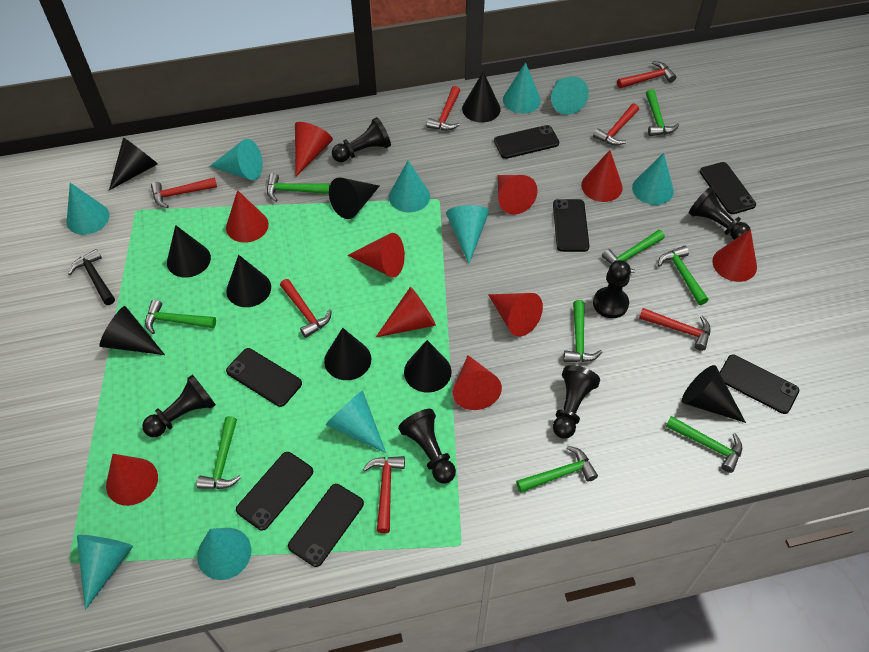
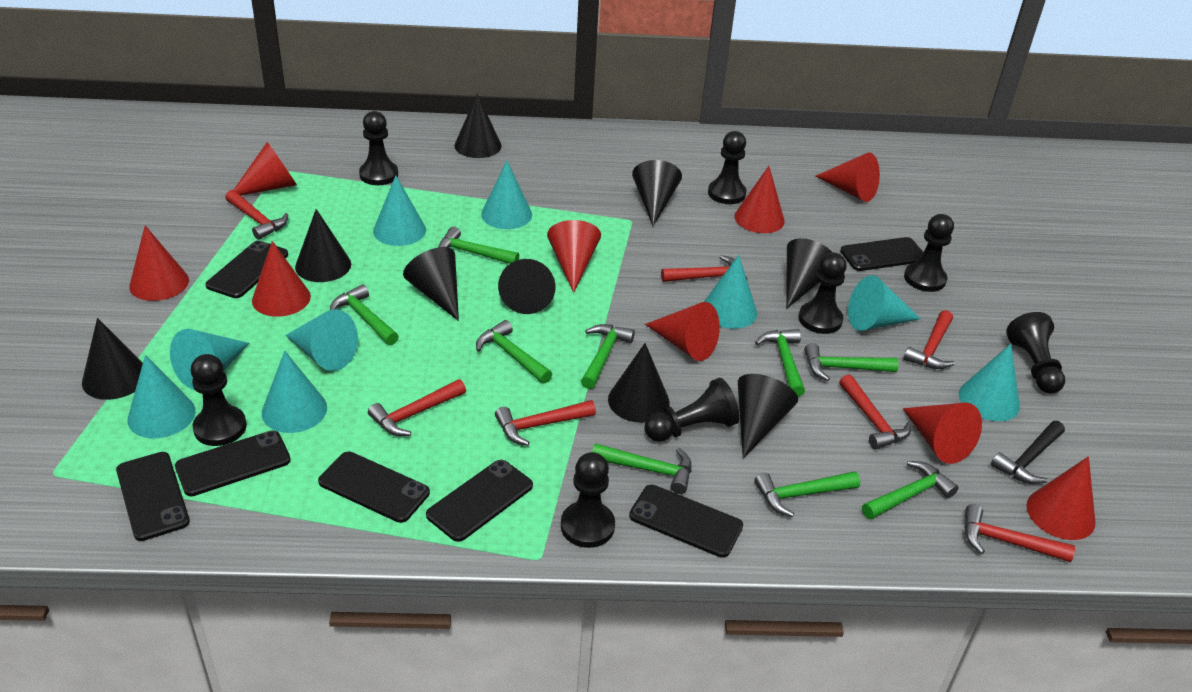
black pawn: [142,374,216,437] [332,117,391,162] [398,409,456,483] [553,365,600,439] [593,260,631,318] [689,187,750,240] = 6 -> [191,354,247,446] [359,111,398,185] [561,452,615,548] [644,378,739,442] [708,131,747,204] [798,253,847,334] [904,214,954,292] [1006,312,1065,394] = 8
red cone: [106,454,158,506] [226,190,269,243] [295,122,333,176] [347,233,405,278] [376,287,436,337] [453,355,502,410] [488,293,543,337] [498,175,538,215] [581,150,623,202] [712,229,757,282] = 10 -> [129,226,189,301] [234,142,297,195] [252,241,311,317] [547,220,601,293] [645,302,720,361] [734,166,785,233] [815,152,880,202] [902,402,982,464] [1026,456,1095,540] = 9
turquoise cone: [67,183,109,235] [77,535,133,610] [197,528,251,580] [210,139,263,180] [325,390,386,453] [389,161,430,212] [446,205,489,264] [503,62,541,114] [551,76,589,115] [632,153,674,205] = 10 -> [128,355,196,438] [170,329,249,390] [262,351,327,433] [285,309,358,371] [373,175,426,246] [481,161,532,229] [704,255,757,329] [848,276,921,331] [958,344,1020,421] = 9

